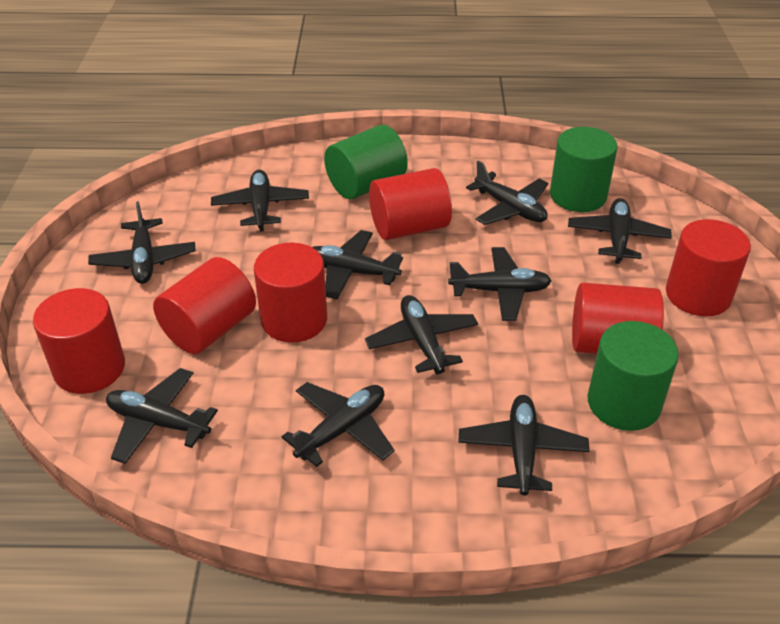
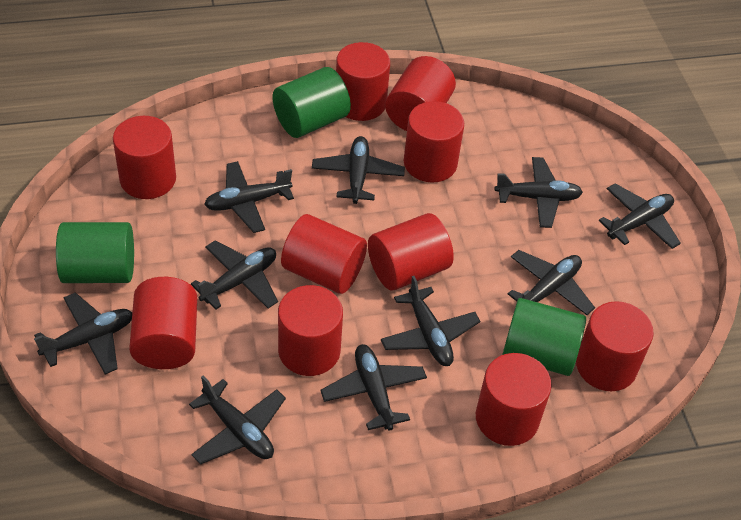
red cylinder: [33,288,125,394] [153,257,256,354] [254,243,327,343] [369,168,452,240] [572,283,664,354] [666,219,751,316] = 6 -> [113,116,176,199] [129,277,197,369] [278,285,343,376] [281,214,367,294] [336,42,390,121] [368,213,454,290] [385,56,456,131] [404,101,464,183] [476,353,552,446] [576,301,654,391] = 10

